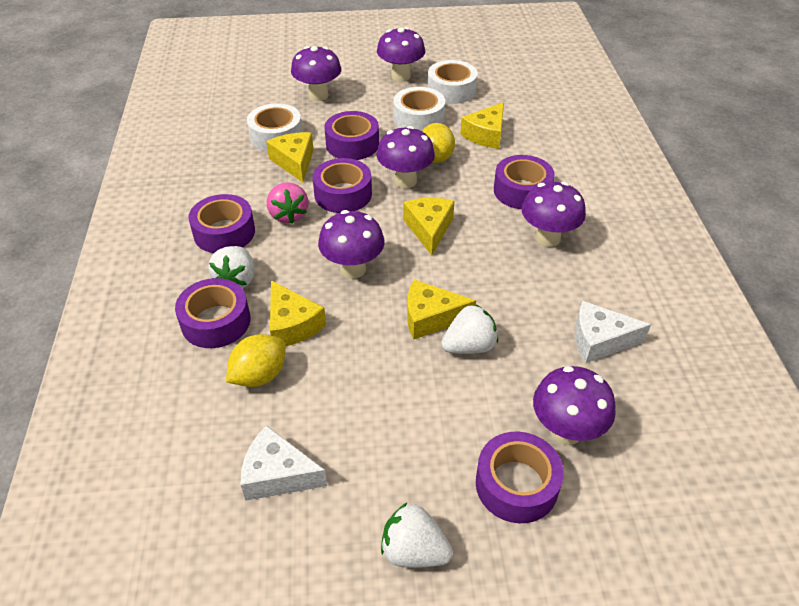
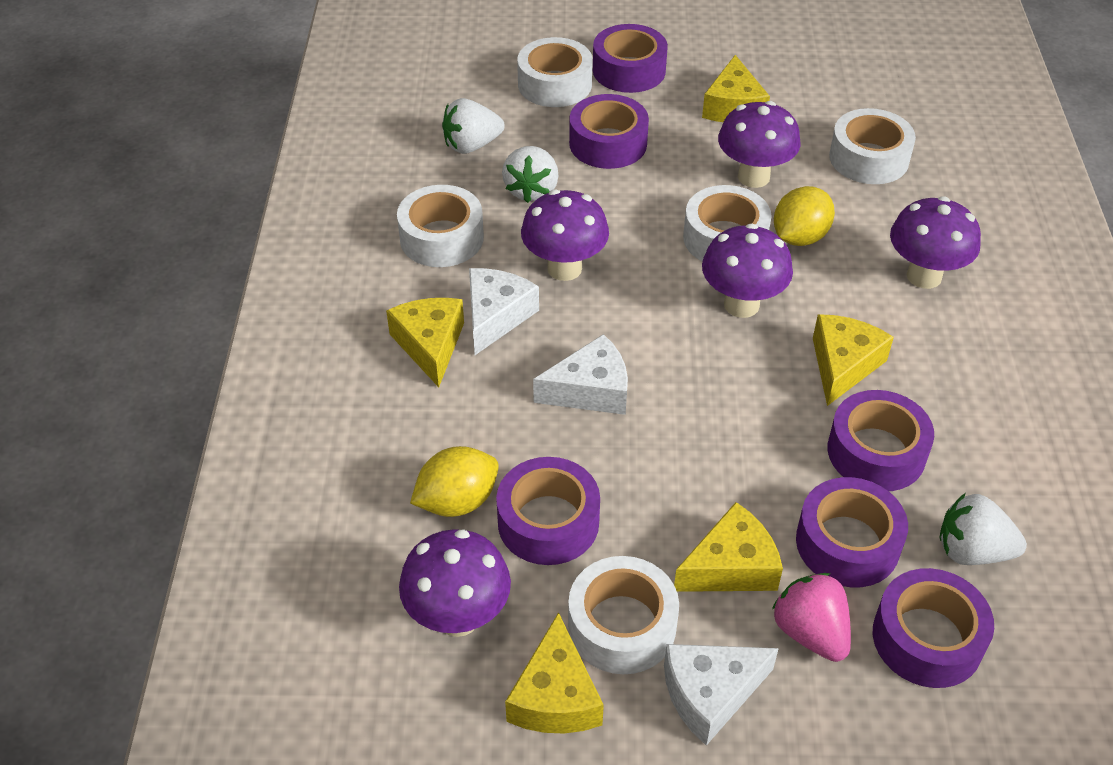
purple mushroom: [291,46,341,101] [318,210,385,279] [377,27,425,82] [377,126,435,189] [522,182,586,247] [533,366,616,445] = 6 -> [399,529,511,637] [521,189,609,281] [702,224,793,318] [718,101,801,188] [890,196,981,289] = 5
white cheese: [240,425,327,501] [574,301,651,363] = 2 -> [469,268,539,355] [533,334,628,415] [664,644,779,746] = 3
white tape: [247,103,302,152] [393,87,445,131] [428,60,478,104] = 3 -> [397,185,484,267] [517,37,593,107] [568,556,679,674] [683,185,772,262] [829,108,916,184] = 5

